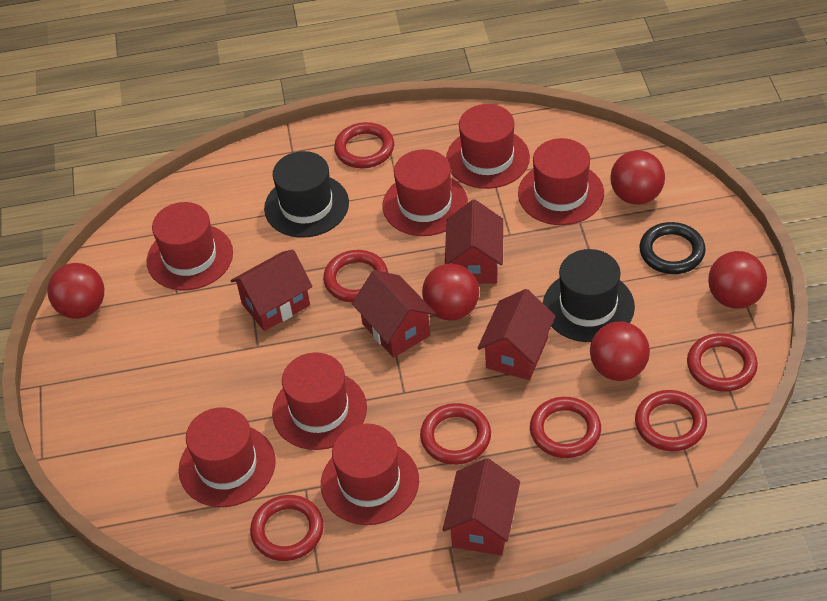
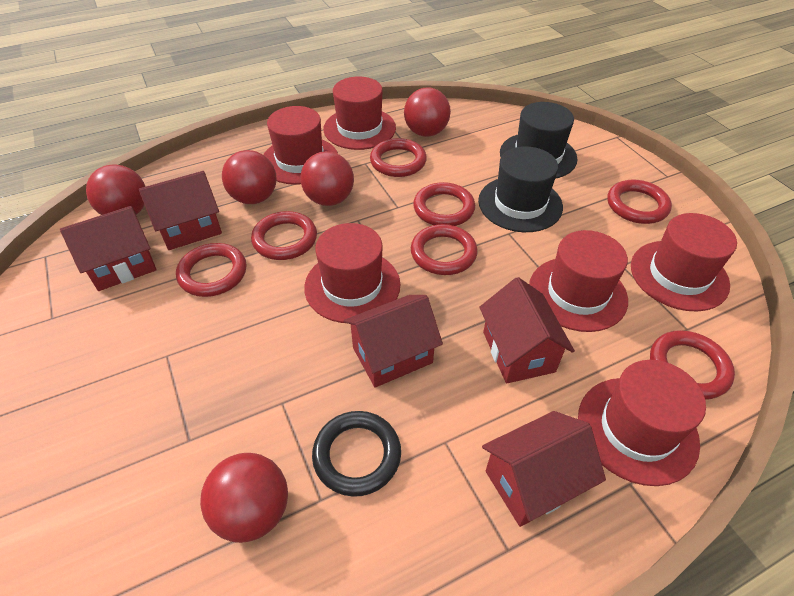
red hat: [146,202,233,291] [179,407,276,507] [272,353,367,450] [321,423,419,525] [382,149,468,236] [446,104,530,189] [518,138,604,225] = 7 -> [263,106,338,185] [304,223,401,323] [323,76,396,150] [529,230,628,332] [578,360,706,486] [631,213,737,311] = 6

